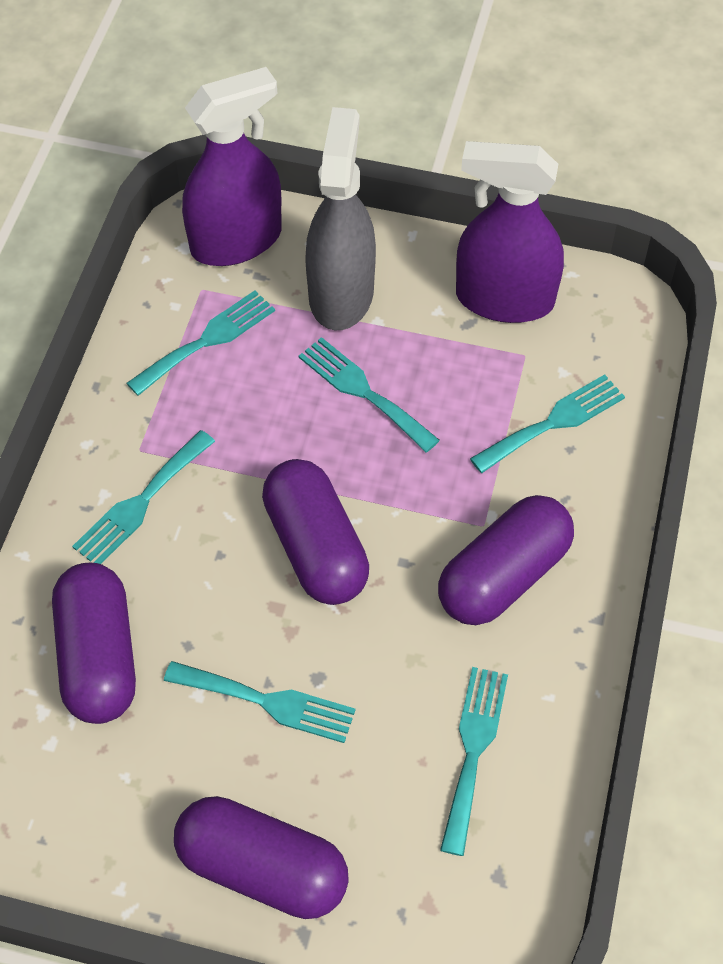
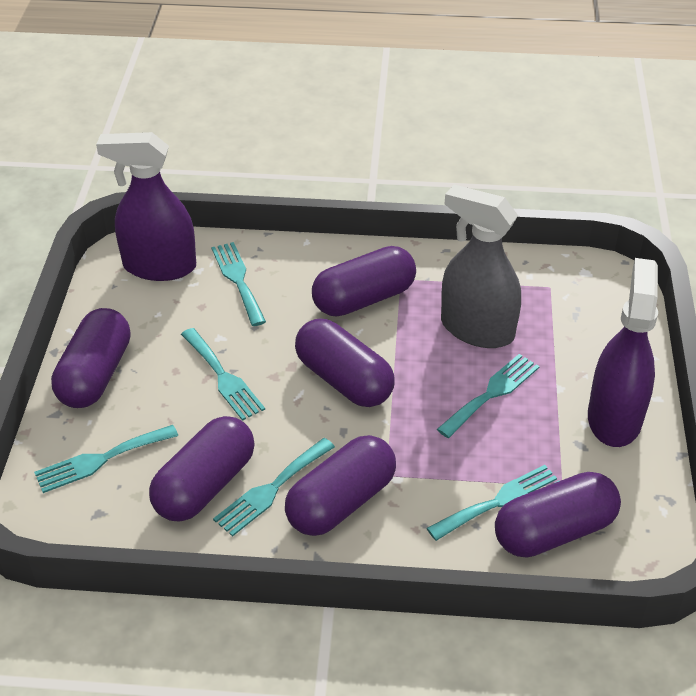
purple capsule: [52,563,136,724] [174,796,349,919] [262,459,369,605] [438,495,574,625] = 4 -> [51,308,130,408] [149,416,254,522] [285,435,396,536] [295,319,395,407] [312,246,416,317] [495,472,621,558] = 6

